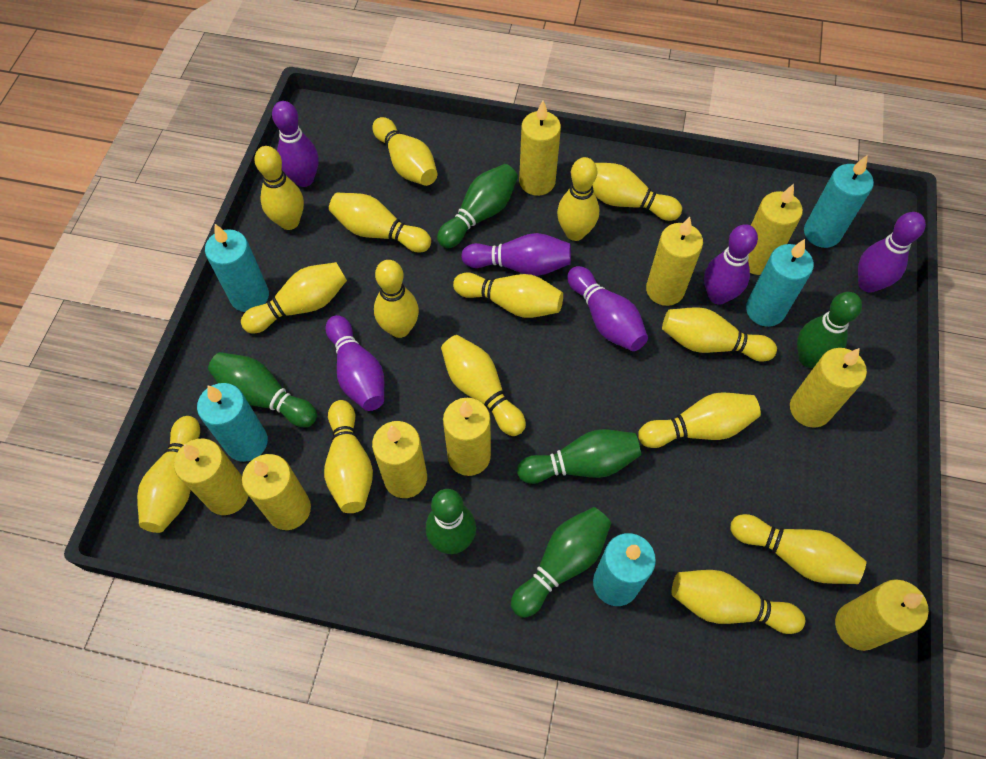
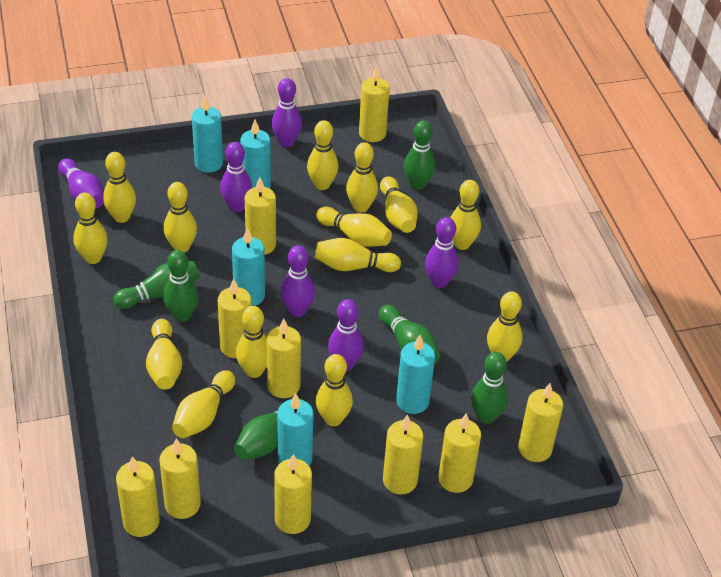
yellow bowling pin: [137,416,200,533] [241,262,347,333] [254,146,304,230] [324,400,373,513] [329,193,431,253] [372,117,437,186] [374,260,419,338] [441,335,526,436] [453,272,563,318] [557,157,599,241] [593,163,682,221] [638,392,761,448] [662,307,777,362] [672,570,805,634] [731,514,866,584] = 15 -> [73,192,108,264] [103,152,136,223] [146,319,182,389] [164,182,197,253] [172,370,235,438] [236,306,267,378] [307,120,338,190] [315,238,401,272] [316,207,392,247] [316,354,353,426] [346,142,378,212] [380,176,418,233] [450,180,481,250] [487,291,522,361] = 14
yellow candle: [174,439,249,515] [242,454,311,530] [372,421,427,498] [443,398,491,476] [519,101,561,196] [646,217,703,306] [748,184,803,275] [790,348,867,428] [835,579,929,651] = 9 -> [116,456,160,537] [159,438,201,519] [218,279,252,358] [245,177,276,255] [267,319,301,398] [274,454,312,534] [359,66,390,142] [383,414,423,495] [438,413,481,493] [518,383,563,462] = 10

